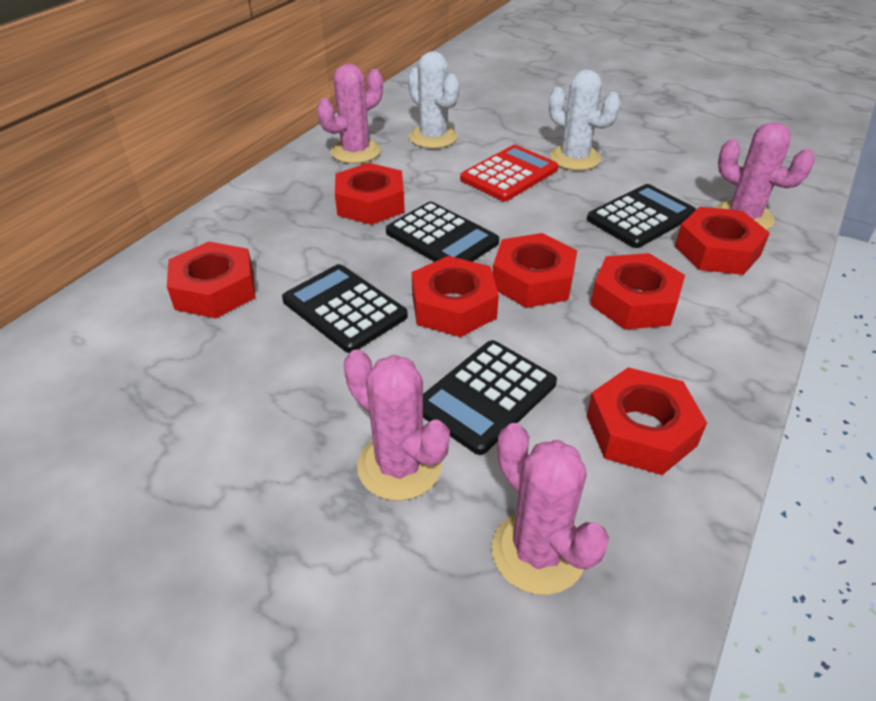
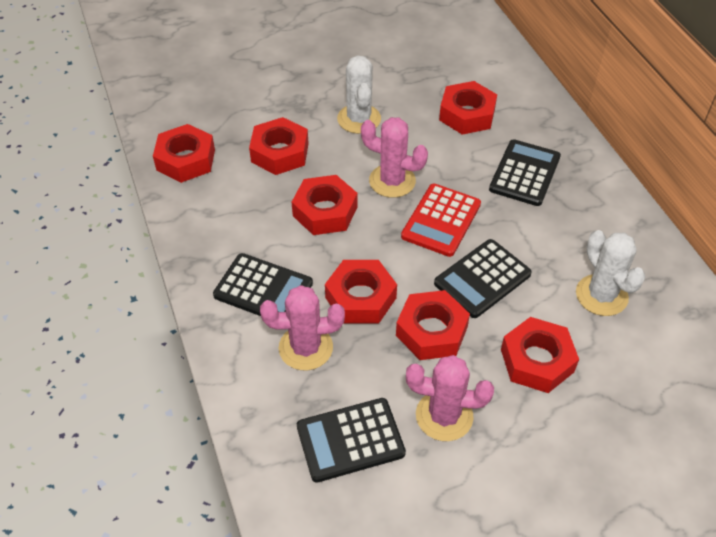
pink cactus: [317,64,383,164] [343,349,450,501] [492,423,609,595] [715,122,815,230] = 4 -> [260,285,345,370] [361,117,428,198] [406,355,494,441] = 3

